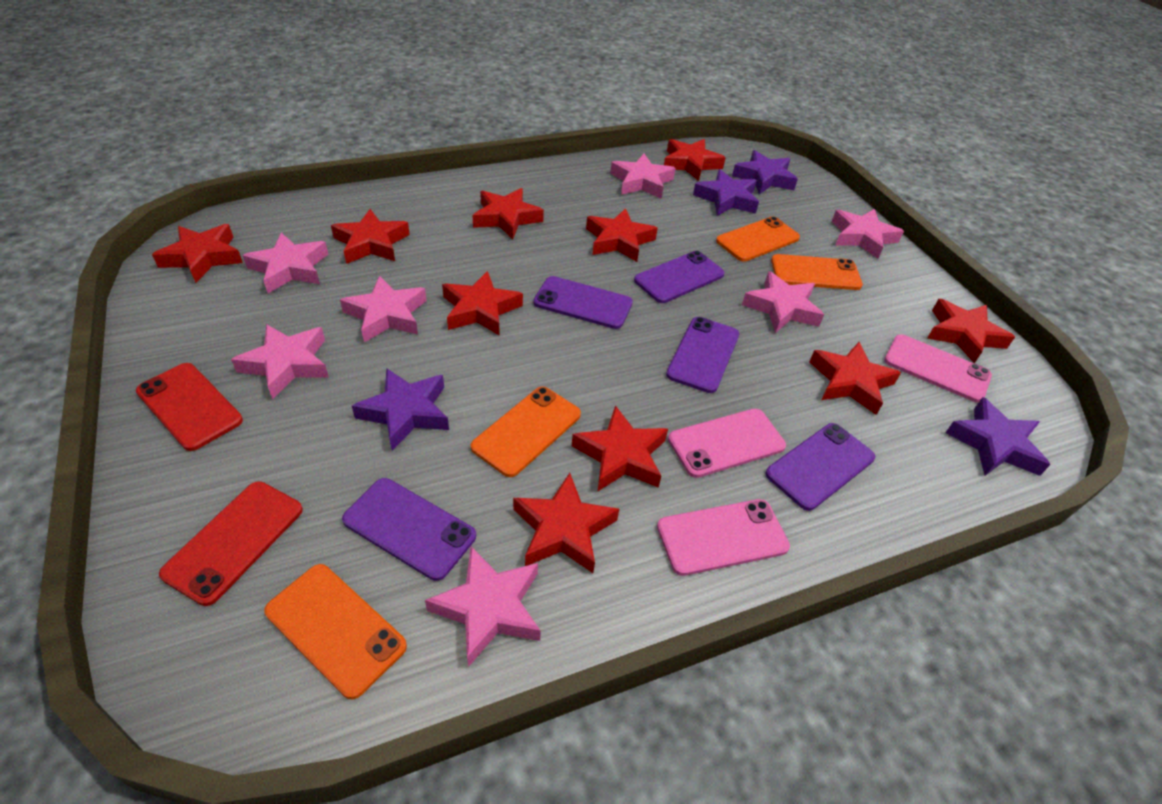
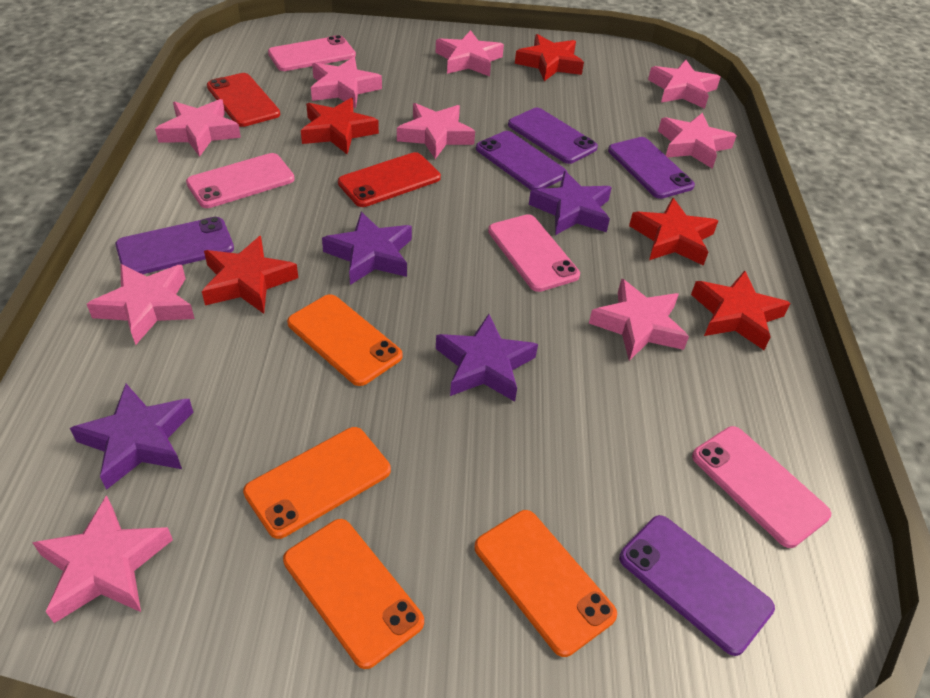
pink phone: [657,499,790,576] [668,409,786,478] [884,334,992,403] = 3 -> [186,153,295,208] [268,35,356,71] [488,214,580,292] [692,426,831,548] = 4
pink star: [231,324,329,399] [243,233,329,293] [340,276,427,342] [425,547,541,667] [610,154,676,199] [742,271,824,333] [831,209,904,259] = 7 -> [32,495,173,623] [87,264,195,345] [155,99,241,157] [311,57,382,108] [397,103,475,159] [436,30,504,77] [589,278,689,361] [648,60,720,109] [658,113,737,169] = 9
red star: [152,224,243,283] [331,209,410,264] [442,271,523,336] [472,188,544,239] [513,473,619,573] [572,405,668,492] [586,208,658,262] [664,139,726,181] [809,342,901,415] [927,299,1015,363] = 10 -> [202,236,298,314] [301,98,379,154] [515,34,584,81] [629,198,718,266] [691,271,791,350] = 5

